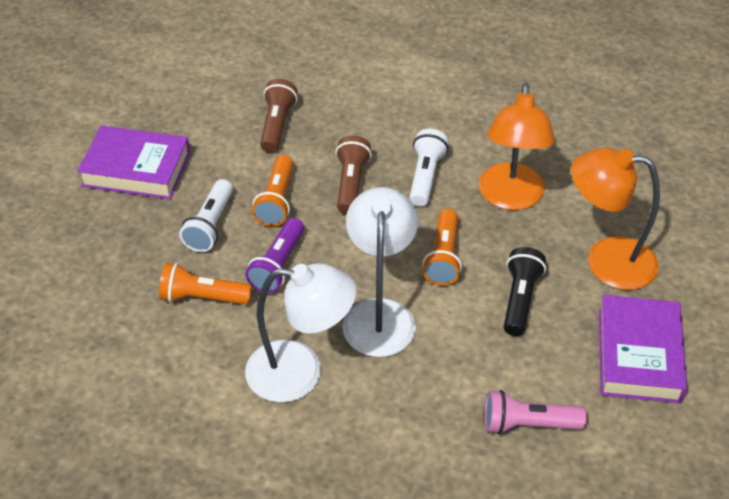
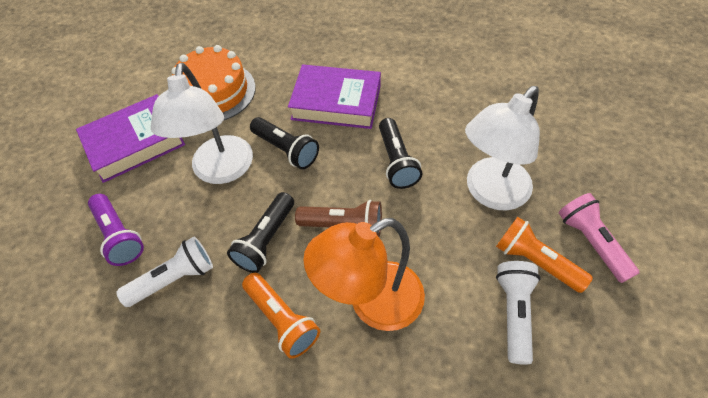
black flashlight: [504,247,546,336] = 1 -> [227,192,294,273] [250,117,319,169] [379,118,423,189] = 3
brown flashlight: [260,79,298,153] [335,135,372,215] = 2 -> [295,200,382,237] = 1
orange cake: none = 0 -> [172,45,256,121] = 1
orange flashlight: [159,263,252,305] [252,155,294,226] [422,209,462,286] = 3 -> [242,273,320,359] [496,217,593,293] = 2
orange lamp: [479,83,555,210] [571,148,660,290] = 2 -> [303,218,425,331] = 1

